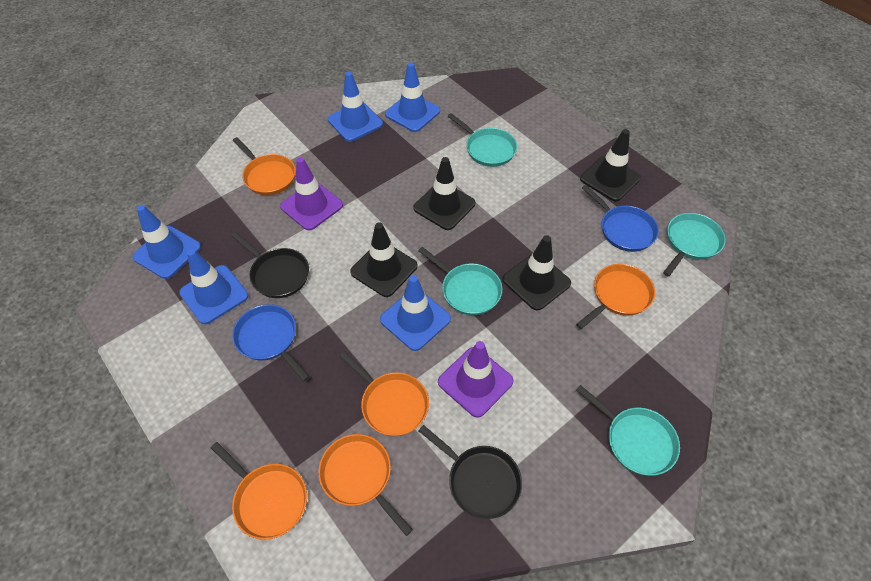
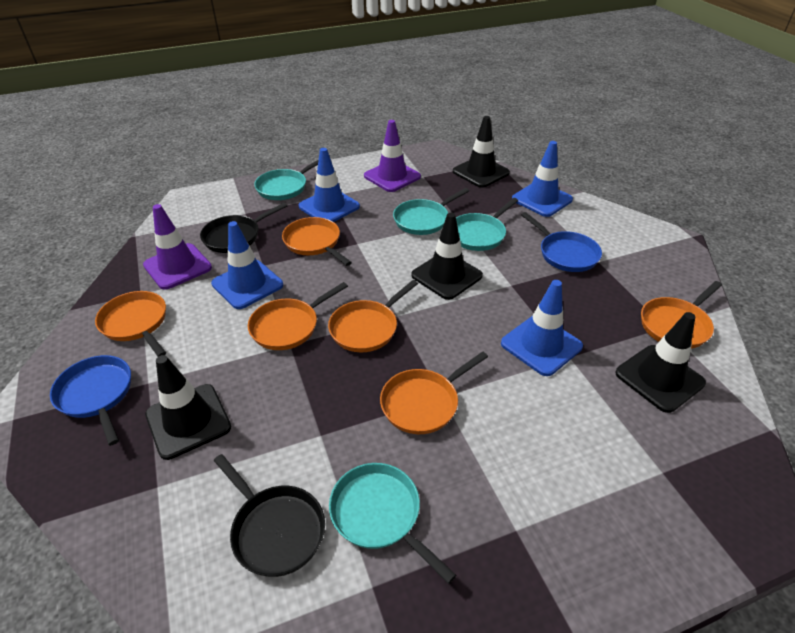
blue traffic cone: [132,205,201,279] [179,249,248,324] [328,72,383,142] [380,275,451,351] [385,63,440,132] = 5 -> [211,221,283,309] [299,148,360,222] [501,280,583,376] [512,141,573,217] = 4
orange pan: [211,442,307,540] [233,137,296,195] [319,434,413,536] [339,351,429,436] [576,264,655,329] = 5 -> [95,291,166,357] [248,282,348,350] [282,217,352,266] [328,280,418,352] [380,352,488,434] [641,281,722,349] = 6

